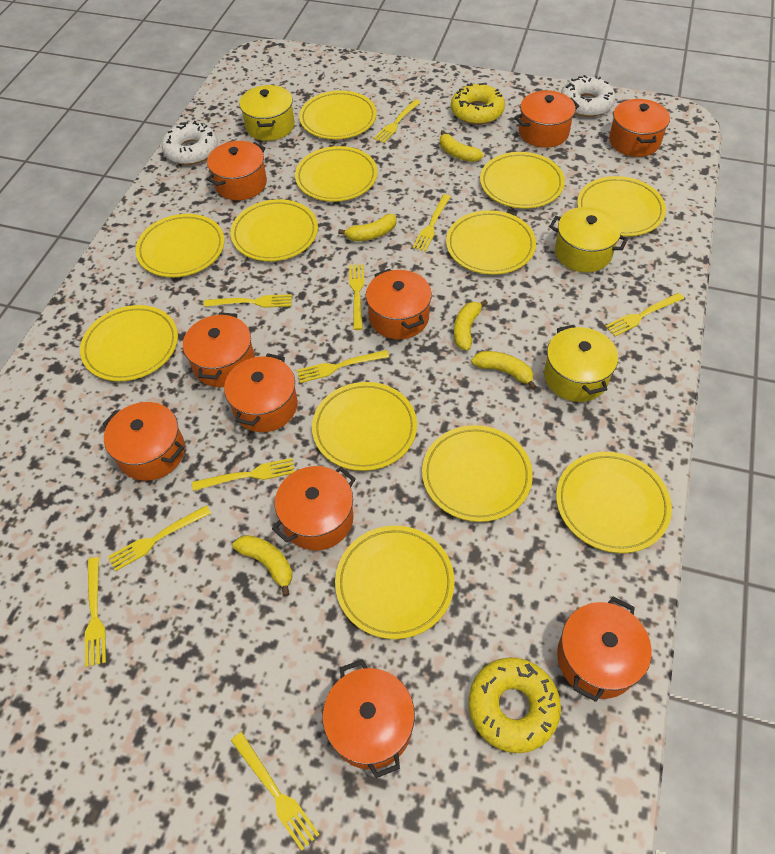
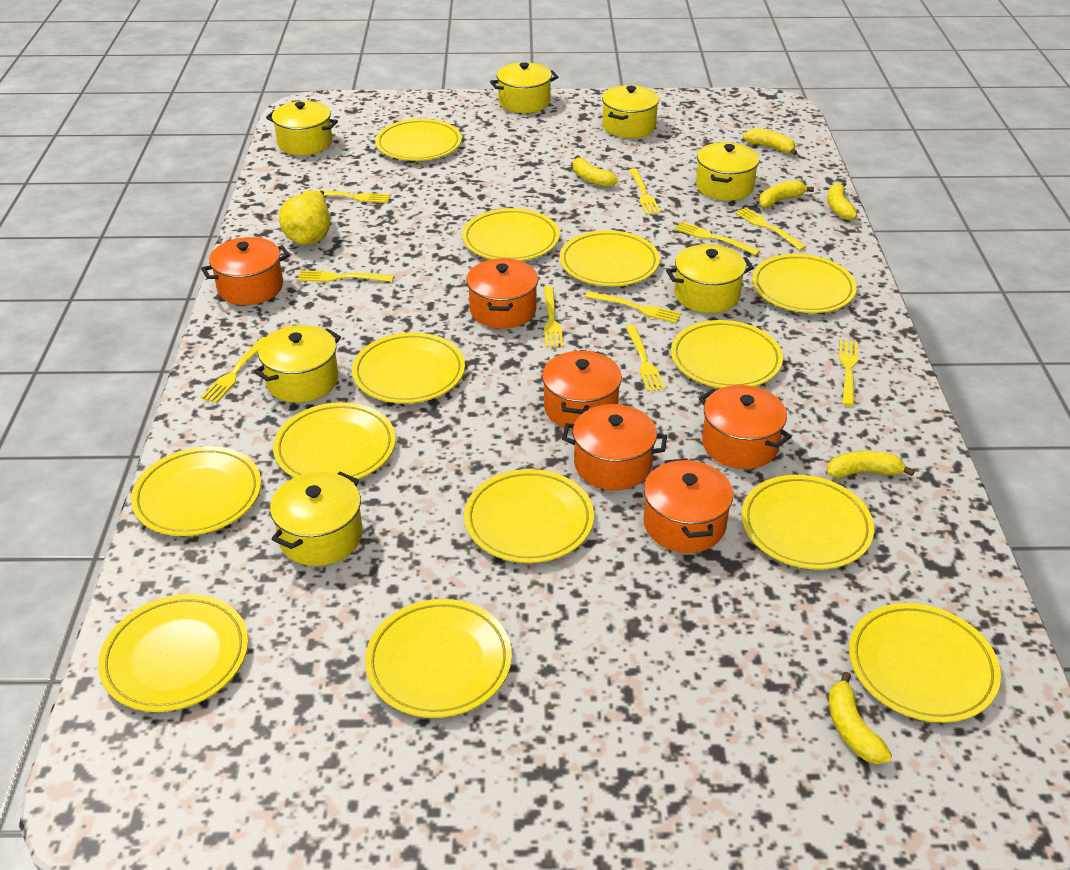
orange pot: [102,402,185,481] [183,312,255,387] [207,141,267,201] [224,353,298,432] [272,466,355,550] [323,660,415,778] [366,269,432,340] [515,91,579,148] [557,597,652,702] [609,99,670,157] = 10 -> [201,237,290,305] [467,258,538,329] [542,350,622,430] [562,404,667,490] [643,458,733,553] [699,385,792,469] = 6
white donut: [162,121,218,165] [561,75,615,117] = 2 -> none = 0
yellow banana: [233,535,292,596] [338,214,397,241] [440,130,483,162] [454,299,488,351] [471,351,536,390] = 5 -> [573,155,618,187] [743,129,797,155] [759,181,814,208] [827,182,857,220] [827,451,915,478] [828,672,892,764] = 6
yellow donut: [451,83,505,125] [469,657,561,753] = 2 -> none = 0
yellow pear: none = 0 -> [279,191,330,245] = 1
yellow plate: [80,305,178,381] [135,214,224,277] [231,199,318,261] [295,146,378,202] [299,91,377,139] [312,382,417,471] [335,526,454,639] [422,425,533,522] [446,210,536,275] [480,152,565,209] [556,452,672,553] [577,176,666,236] = 12 -> [98,594,248,712] [131,446,261,536] [273,402,396,479] [352,332,465,403] [365,599,512,718] [375,119,462,161] [462,208,560,261] [464,469,594,563] [560,230,660,286] [671,320,783,388] [741,475,874,570] [752,254,857,313] [849,603,1001,723] = 13
yellow pot: [239,85,295,141] [544,325,618,402] [549,207,628,272] = 3 -> [254,325,341,402] [266,101,338,155] [270,472,363,566] [490,62,558,113] [602,85,659,138] [666,244,754,313] [696,142,760,201] = 7

